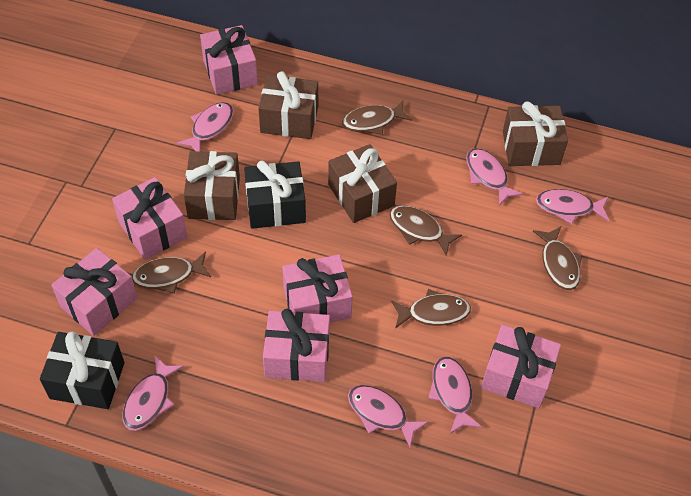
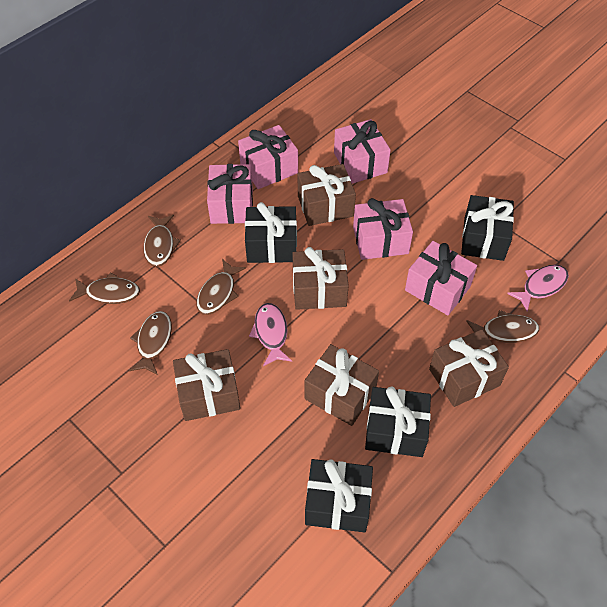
black gift: [40,332,124,409] [244,160,306,229] = 2 -> [245,202,297,263] [305,459,373,532] [365,387,431,457] [461,195,514,261] = 4
brown gift: [184,151,240,220] [258,71,318,139] [328,144,397,223] [503,101,568,166] = 4 -> [173,349,240,421] [292,247,349,310] [298,164,356,226] [305,344,379,426] [429,329,509,407] = 5
pink fish: [122,355,184,431] [177,102,234,152] [348,385,428,448] [428,356,482,434] [466,148,523,206] [536,189,609,224] = 6 -> [249,303,292,366] [507,265,569,312] = 2
pink gift: [51,248,137,336] [112,177,187,260] [200,25,258,95] [263,309,330,382] [282,254,353,323] [481,324,561,408] = 6 -> [207,164,253,224] [238,125,298,189] [334,119,391,184] [353,198,413,260] [405,241,477,315] = 5

